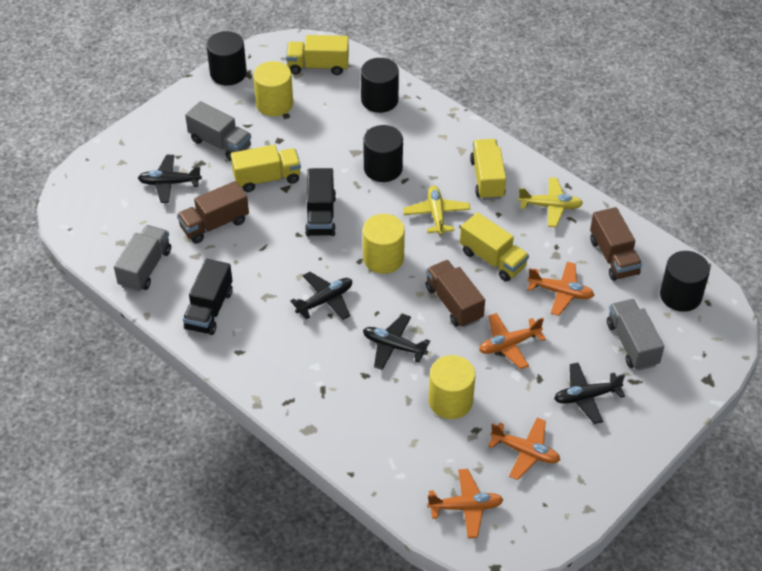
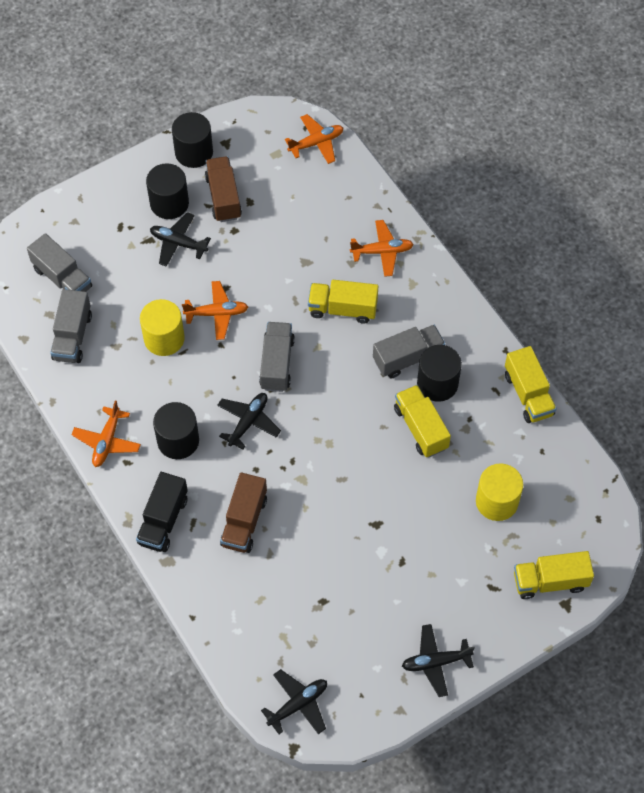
black truck: [183,259,233,335] [305,168,336,237] = 2 -> [136,472,188,552] = 1
brown truck: [177,181,249,244] [425,260,485,328] [590,207,642,281] = 3 -> [205,156,242,222] [220,472,267,553] = 2
grey truck: [114,225,171,292] [185,101,251,161] [607,299,664,371] = 3 -> [27,233,92,292] [50,289,92,363] [259,322,295,392] [373,325,445,378] = 4
yellow cylinder: [253,61,293,116] [363,214,405,274] [429,355,475,419] = 3 -> [140,299,185,356] [476,463,523,521] = 2
yellow plane: [403,186,470,235] [518,177,583,227] = 2 -> none = 0

